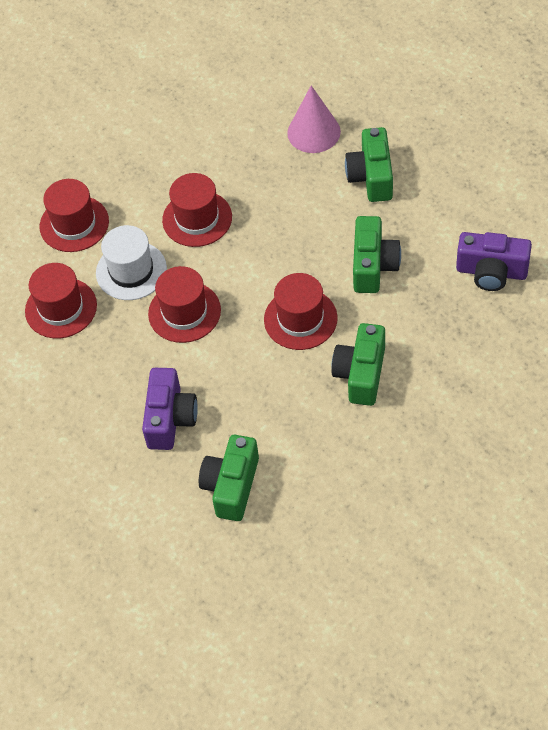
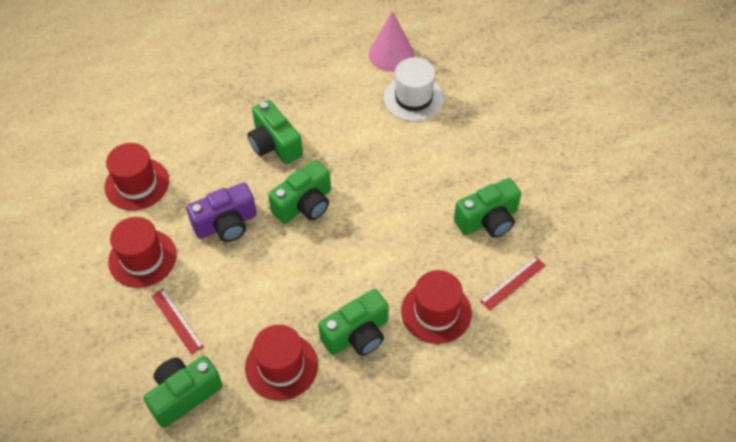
green camera: [199,435,259,521] [332,323,385,406] [345,127,393,202] [353,216,401,293] = 4 -> [144,356,223,428] [247,100,303,164] [268,160,331,224] [318,289,388,356] [454,178,521,238] = 5
purple camera: [142,368,198,450] [456,232,532,291] = 2 -> [186,182,257,242] = 1
red hat: [25,263,97,338] [40,179,109,252] [148,266,221,343] [162,173,232,247] [264,273,338,350] = 5 -> [105,143,169,210] [108,217,177,288] [245,325,318,401] [401,270,472,344] = 4
red ruler: none = 0 -> [151,288,204,355] [480,256,546,311] = 2

